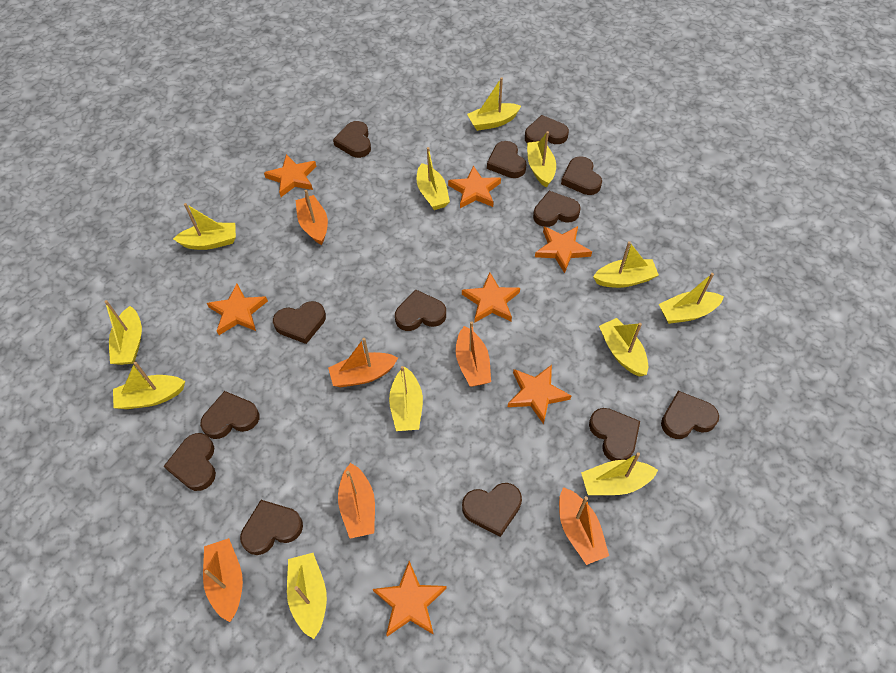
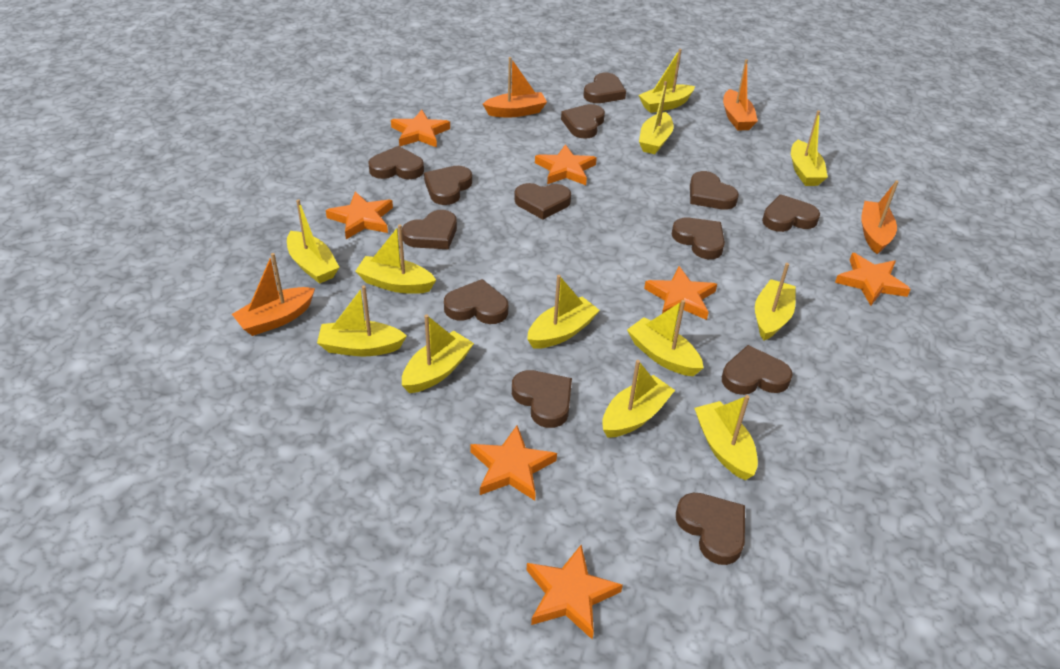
orange boat: [203,538,243,622] [296,190,328,245] [328,338,398,387] [338,463,375,539] [456,322,491,387] [559,487,609,565] = 6 -> [232,253,315,336] [483,57,547,117] [723,59,758,131] [861,181,898,254] = 4

